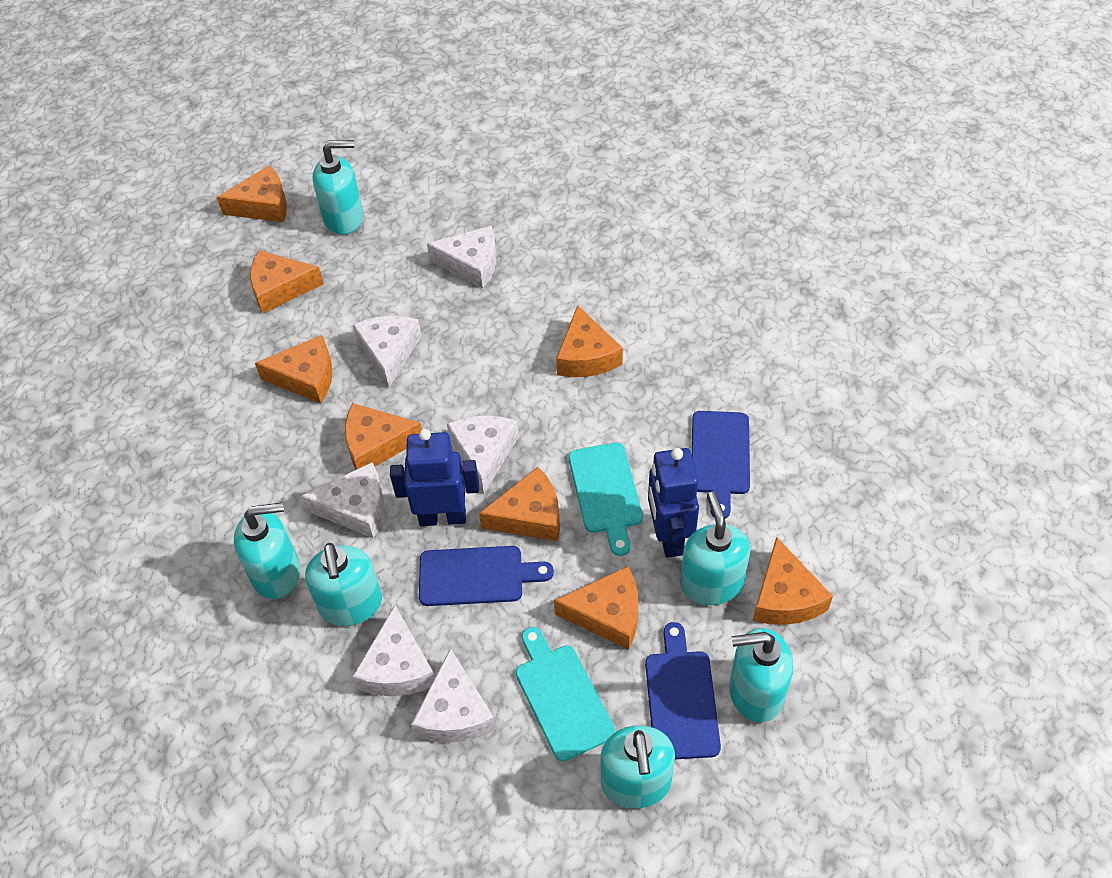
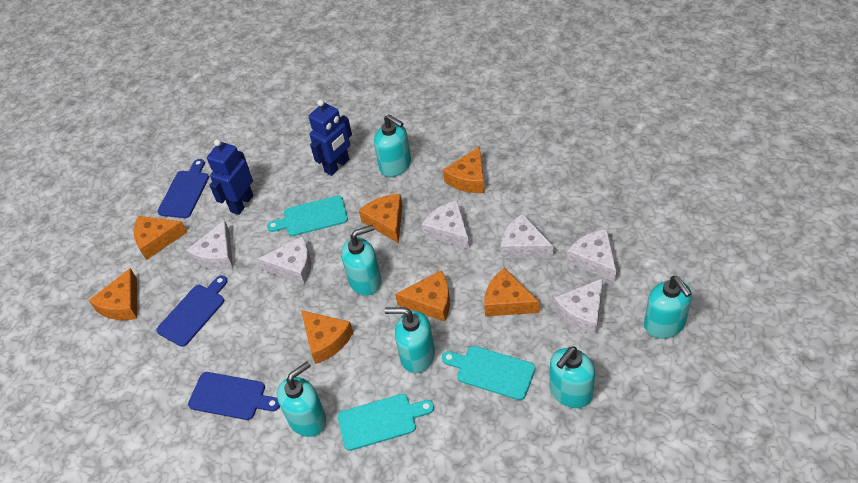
orange cheese: [217,165,287,222] [250,250,324,313] [255,335,333,403] [345,403,422,470] [479,467,560,541] [554,566,638,650] [556,305,623,377] [753,537,833,625] = 8 -> [89,268,137,320] [134,216,187,260] [301,310,353,364] [359,194,403,243] [395,270,450,322] [443,146,485,193] [484,268,539,316] = 7
turquoise cutting board: [516,627,616,762] [569,443,643,556] = 2 -> [267,195,348,236] [338,394,434,451] [442,346,535,400] = 3

